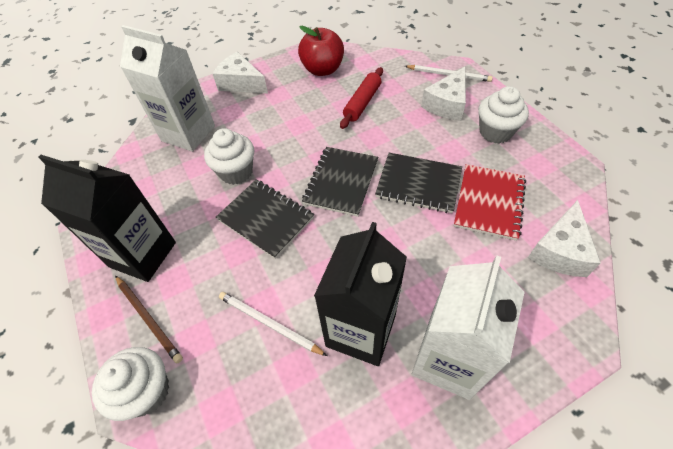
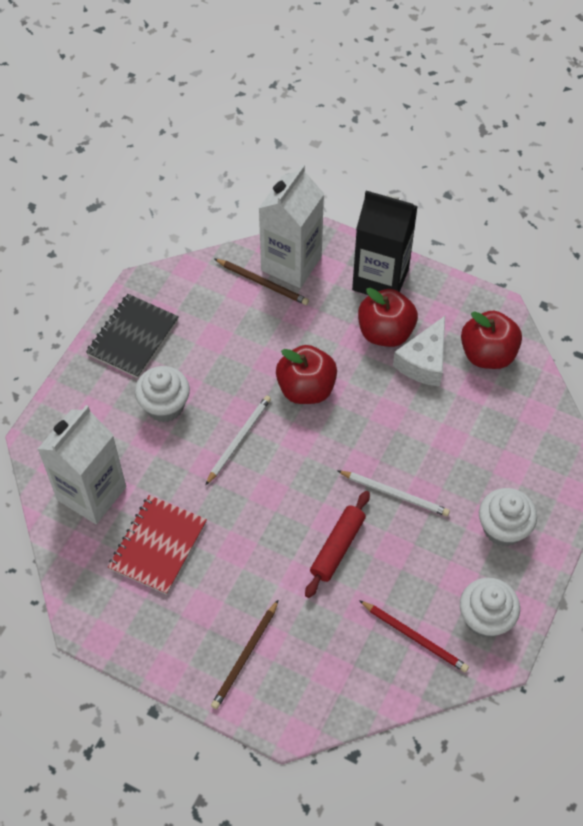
black carton: [39,155,176,282] [314,222,407,366] = 2 -> [352,191,418,295] = 1
black notebook: [216,179,314,259] [302,147,378,217] [375,153,462,213] = 3 -> [86,294,179,378] = 1
brown pencil: [115,276,183,363] = 1 -> [211,599,279,709] [215,259,309,305] = 2
red apple: [298,26,344,76] = 1 -> [276,345,337,404] [358,288,418,347] [461,311,522,369] = 3
red pencil: none = 0 -> [359,600,469,672] = 1
white cheese: [212,52,268,94] [421,67,466,121] [528,200,601,277] = 3 -> [393,316,445,387] = 1

